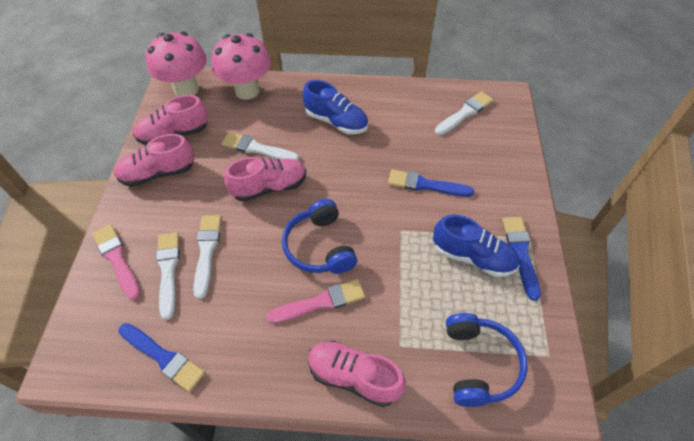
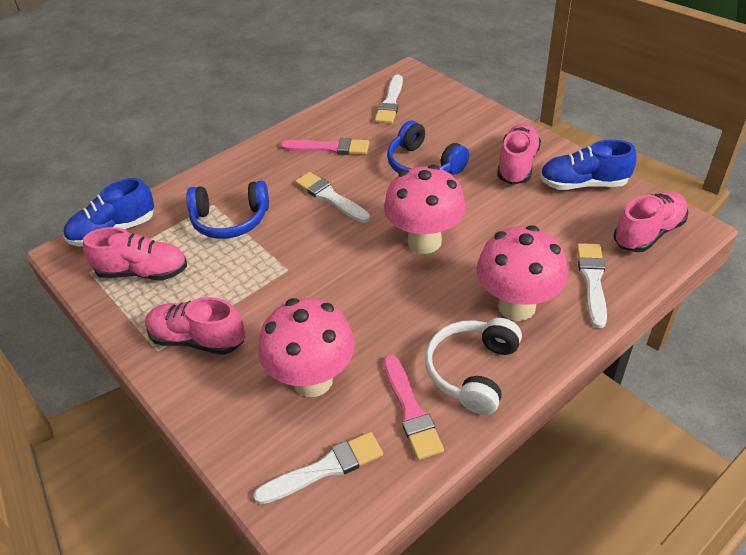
blue brush: [118,323,205,392] [388,169,474,197] [502,217,541,301] = 3 -> none = 0
pink mushroom: [146,32,207,96] [211,33,271,100] = 2 -> [258,298,355,397] [384,165,466,254] [476,225,568,321] = 3
white headphones: none = 0 -> [425,318,522,415] = 1

